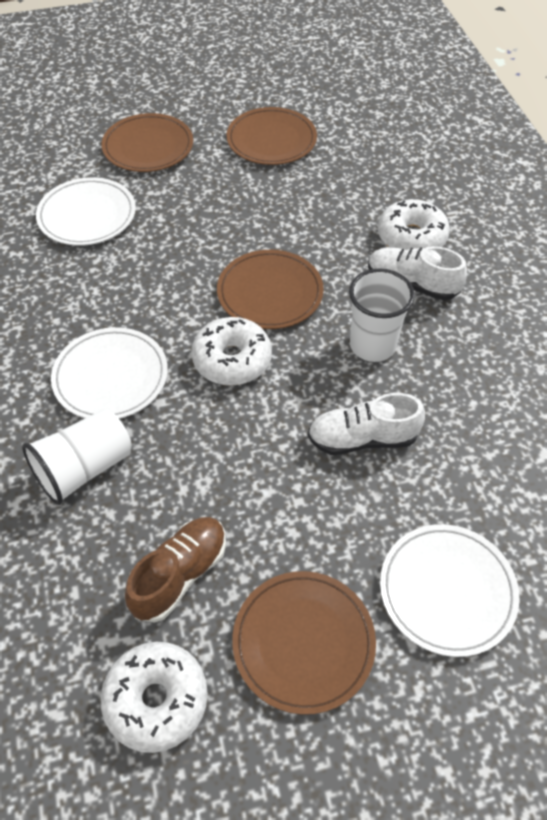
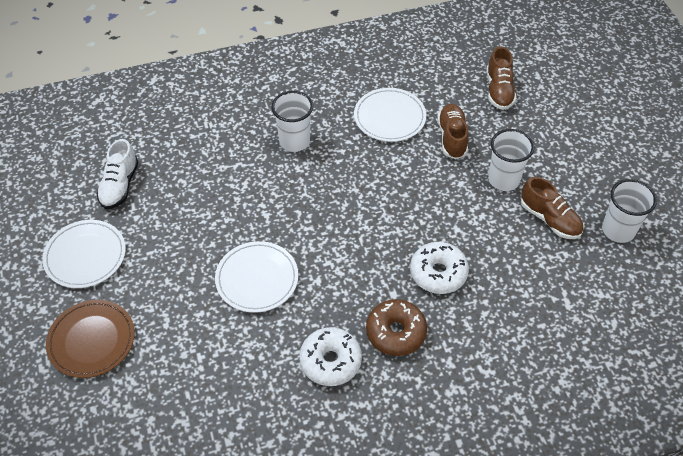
brown donut: none = 0 -> [366,299,427,356] = 1
brown plate: [101,113,193,172] [217,250,324,329] [227,107,317,165] [232,571,376,715] = 4 -> [46,300,135,378] = 1
brown shoe: [125,517,226,623] = 1 -> [437,104,469,160] [487,47,516,110] [521,177,583,239] = 3
white cup: [22,409,132,505] [349,268,415,362] = 2 -> [271,91,313,152] [488,129,534,191] [602,179,657,243] = 3
white donut: [100,642,208,753] [191,317,272,386] [378,199,450,250] = 3 -> [299,327,362,386] [410,242,469,294] = 2
white shoe: [308,393,425,455] [368,246,467,300] = 2 -> [96,139,139,209] = 1

